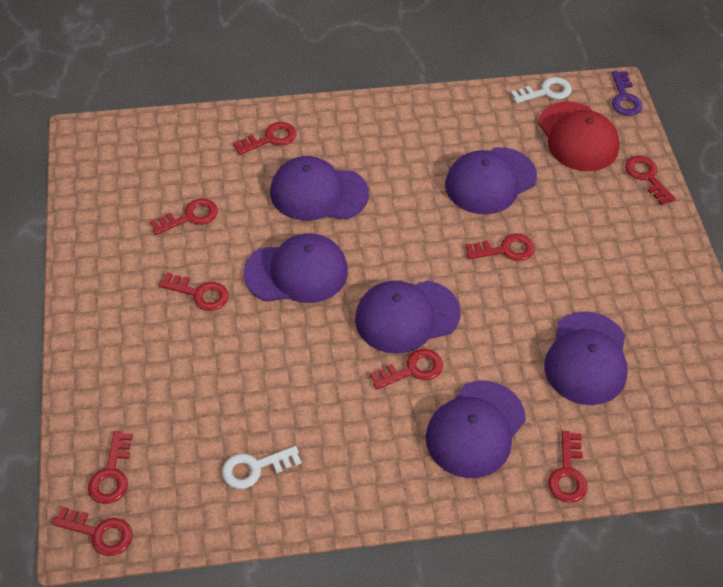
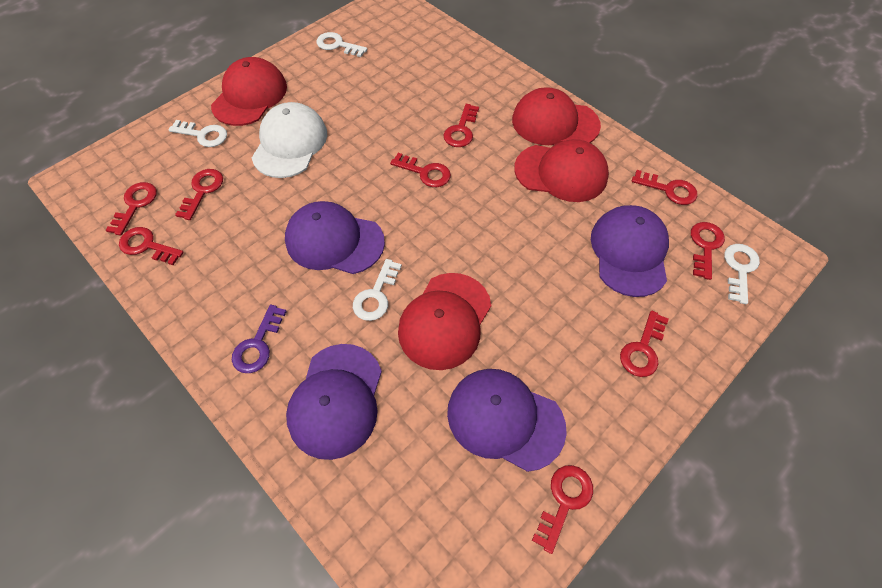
purple cap: [243,233,348,303] [270,156,369,221] [355,280,461,354] [426,380,526,478] [445,147,537,214] [544,311,628,405] = 6 -> [285,201,385,274] [286,344,382,460] [447,369,567,472] [591,205,669,297] = 4
red cap: [538,101,620,171] = 1 -> [211,57,287,126] [398,273,491,370] [512,87,601,145] [514,139,609,202] = 4
white cap: none = 0 -> [252,102,327,178] = 1
white key: [222,446,302,489] [511,77,571,103] = 2 -> [168,120,227,147] [316,32,367,57] [353,259,402,321] [724,244,760,304] = 4

